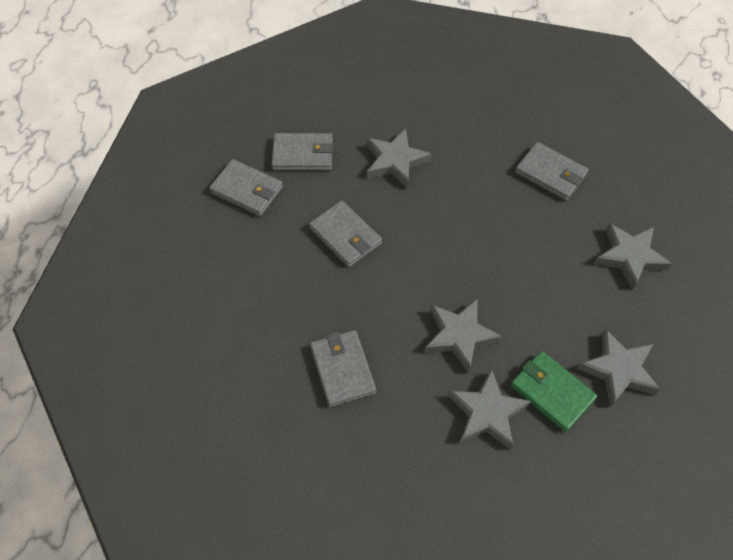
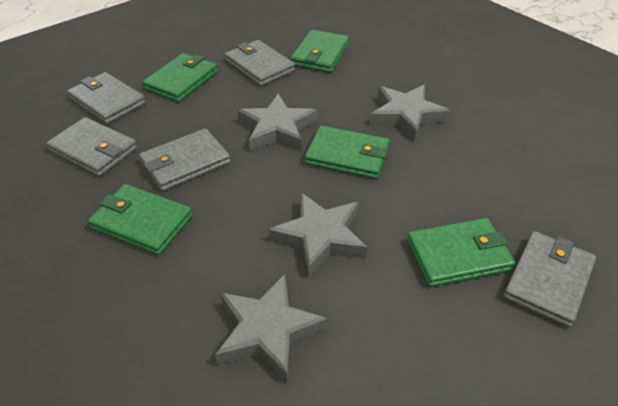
green wallet: [510,351,597,432] = 1 -> [88,184,193,256] [142,53,218,103] [291,30,349,73] [305,126,390,179] [407,218,516,287] = 5
grey star: [367,128,432,189] [424,299,502,373] [448,369,531,450] [577,329,661,407] [594,223,672,290] = 5 -> [215,274,328,383] [237,94,317,151] [268,193,368,277] [370,85,450,142] = 4

